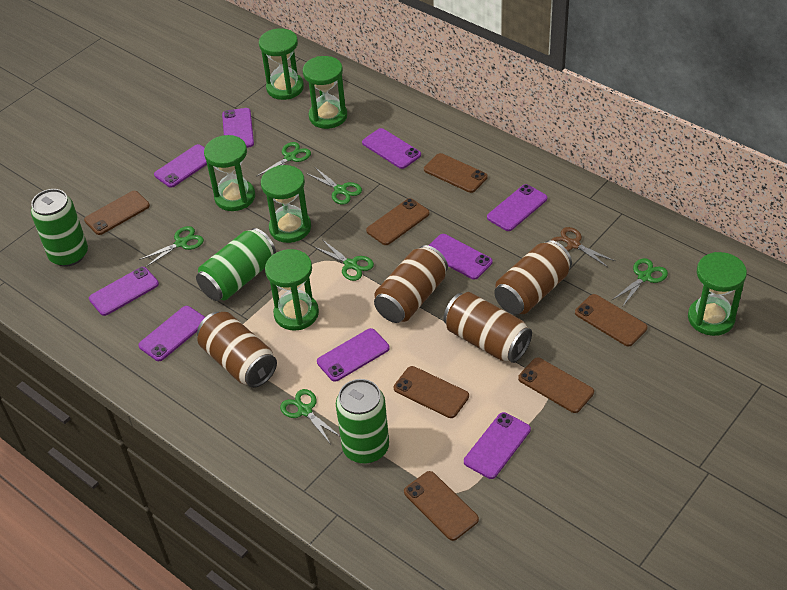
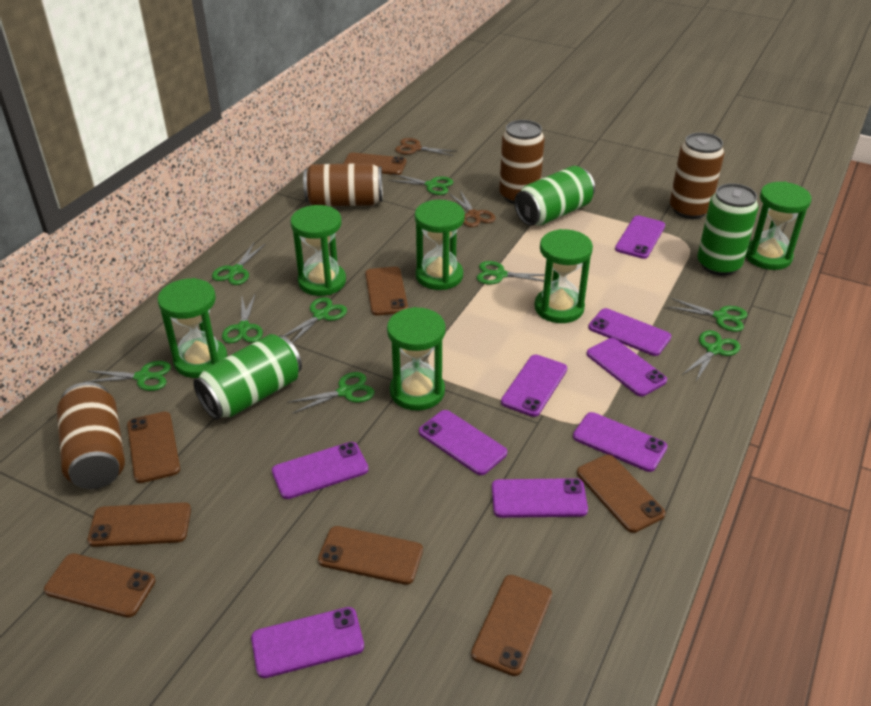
brown phone: [84,191,150,235] [366,198,430,245] [394,366,469,418] [404,471,479,541] [424,153,488,193] [518,358,594,413] [575,294,648,346] = 7 -> [44,553,156,618] [87,502,191,547] [127,412,180,483] [318,526,423,585] [343,152,406,175] [365,267,408,316] [471,575,552,676] [577,455,666,533] = 8
brown scissors: [552,227,615,268] = 1 -> [395,138,457,156] [449,191,496,227] = 2
green scissors: [139,226,204,267] [256,142,311,177] [280,389,340,443] [308,167,362,205] [314,240,374,281] [612,258,668,306] = 6 -> [86,361,171,391] [212,243,265,285] [222,293,263,343] [283,297,347,343] [287,372,375,414] [388,174,453,195] [477,261,545,284] [668,298,748,332] [682,330,740,381] = 9

